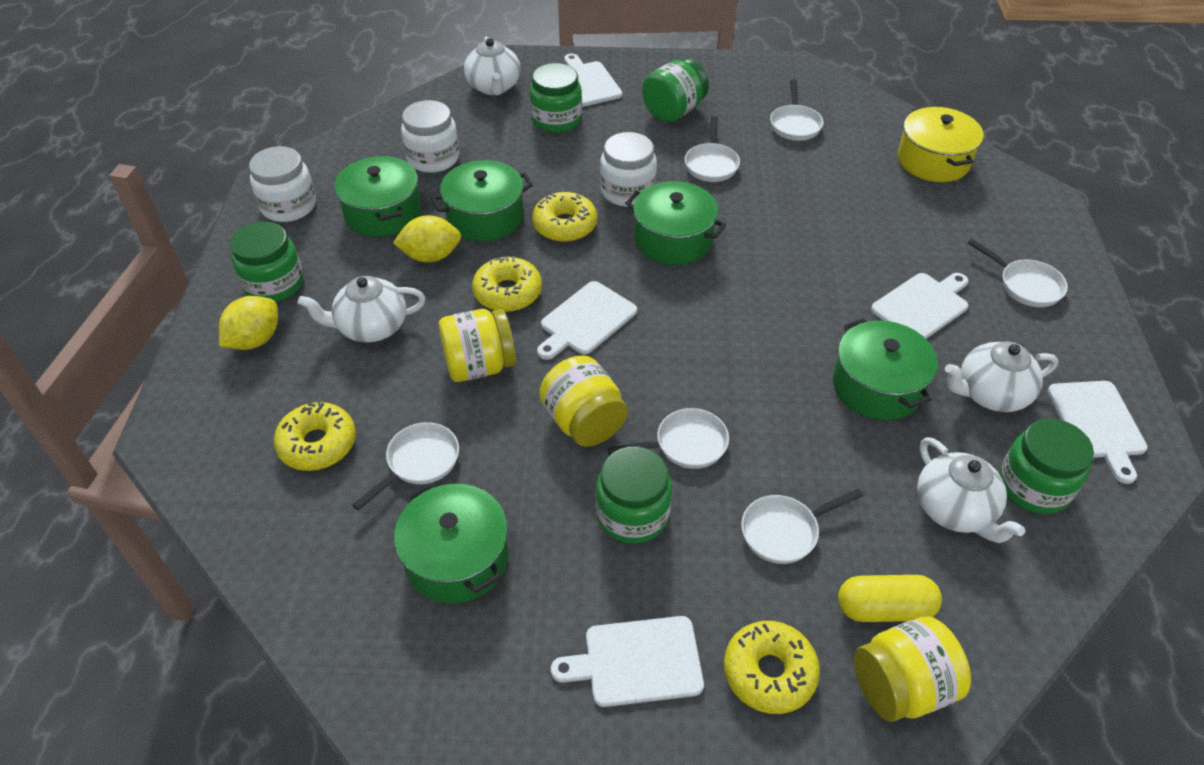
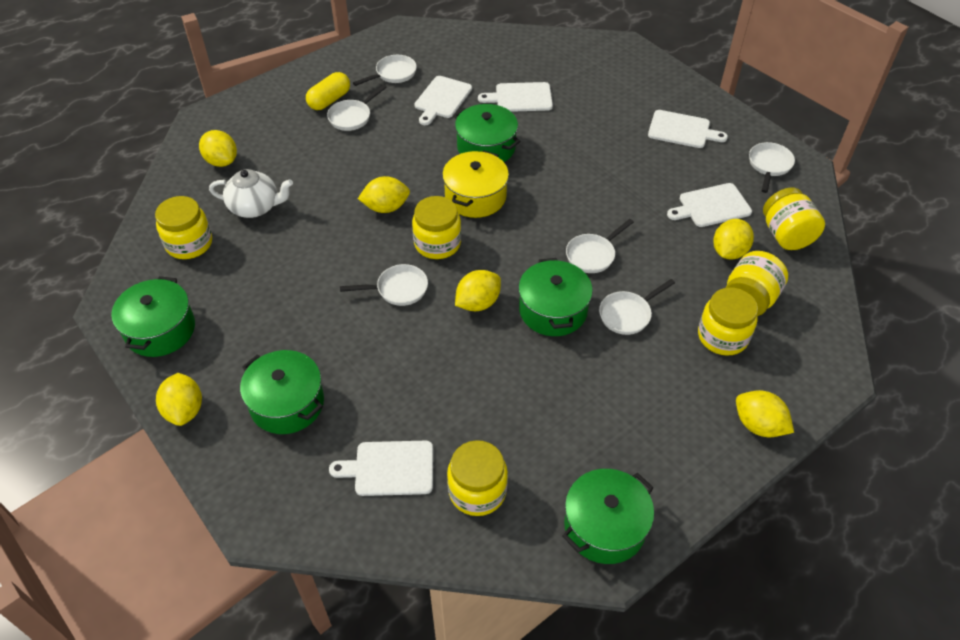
green jar: [230,222,303,302] [529,63,582,133] [595,446,672,544] [642,58,709,122] [999,419,1094,514] = 5 -> none = 0
white jar: [249,146,316,222] [401,100,459,173] [600,132,657,207] = 3 -> none = 0
white teapot: [298,276,425,343] [464,37,521,95] [917,437,1025,543] [945,342,1059,412] = 4 -> [209,169,293,218] = 1
yellow donut: [274,402,356,471] [472,256,542,312] [532,192,597,242] [724,621,820,714] = 4 -> none = 0
yellow jar: [439,309,516,382] [539,355,628,447] [854,616,971,722] = 3 -> [155,196,212,259] [412,196,461,259] [447,440,508,516] [698,287,758,356] [725,251,788,316] [763,188,825,250] = 6
yellow lemon: [219,296,278,350] [393,215,461,263] = 2 -> [156,373,202,426] [199,130,237,167] [358,176,410,213] [455,270,501,311] [713,219,754,260] [736,390,794,437] = 6

